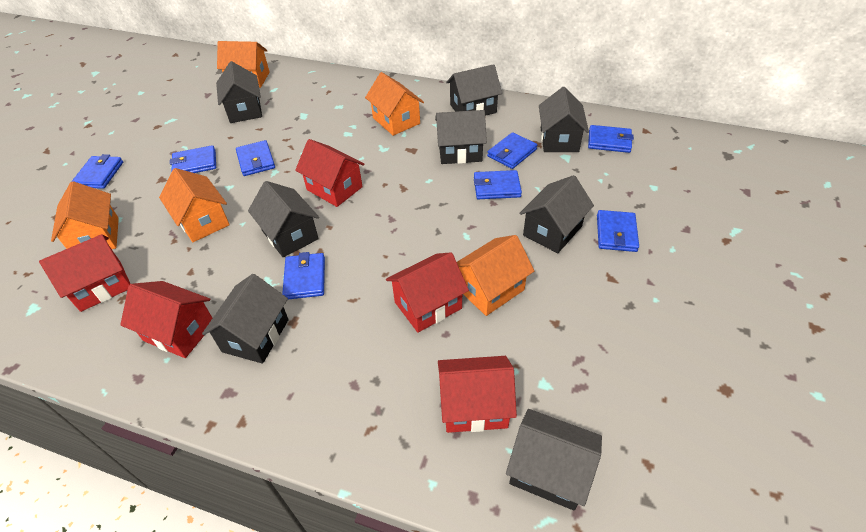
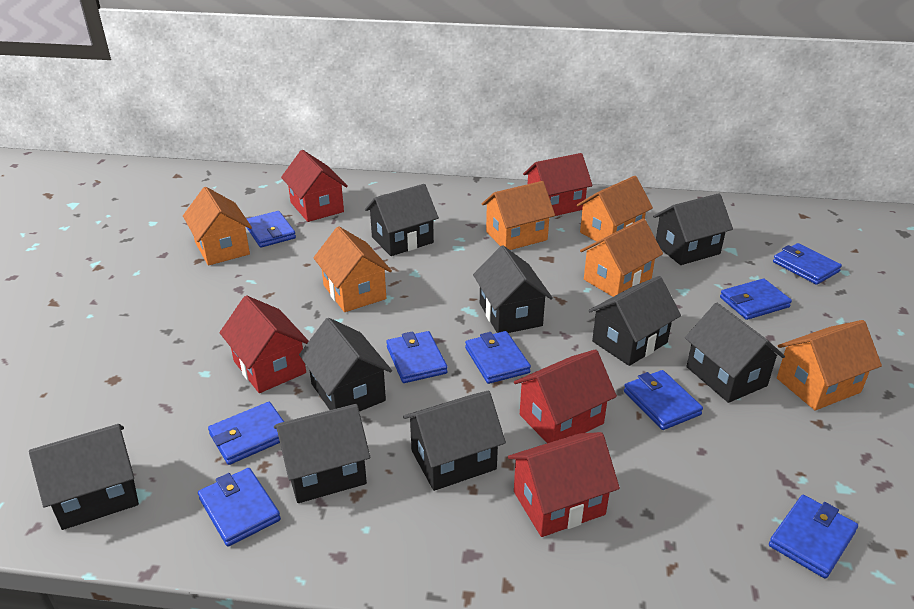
black house: [202,274,289,364] [216,61,262,123] [248,181,319,257] [435,110,487,164] [446,64,502,116] [506,409,602,511] [519,175,594,253] [539,87,589,152] = 8 -> [29,424,139,530] [274,404,370,503] [299,318,392,412] [365,184,439,256] [403,391,506,491] [473,245,553,333] [588,276,681,366] [653,193,733,265] [685,303,785,403] = 9
blue wallet: [71,154,123,189] [170,145,216,173] [236,140,275,176] [282,252,325,299] [474,170,522,199] [487,132,537,169] [588,125,634,153] [597,210,639,252] = 8 -> [198,468,281,546] [208,402,284,465] [246,211,296,248] [386,331,448,383] [465,331,531,384] [624,370,703,430] [720,279,792,320] [769,495,858,579] [773,243,842,285] = 9
orange house: [51,181,119,249] [159,168,230,242] [217,41,269,88] [365,72,424,136] [457,235,534,316] = 5 -> [183,187,252,266] [313,226,392,312] [482,181,555,250] [577,176,653,244] [580,218,663,297] [777,320,882,410] = 6

